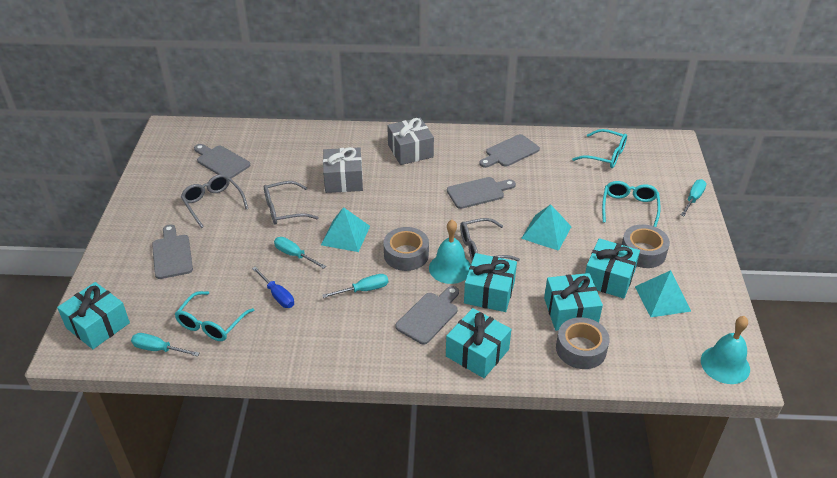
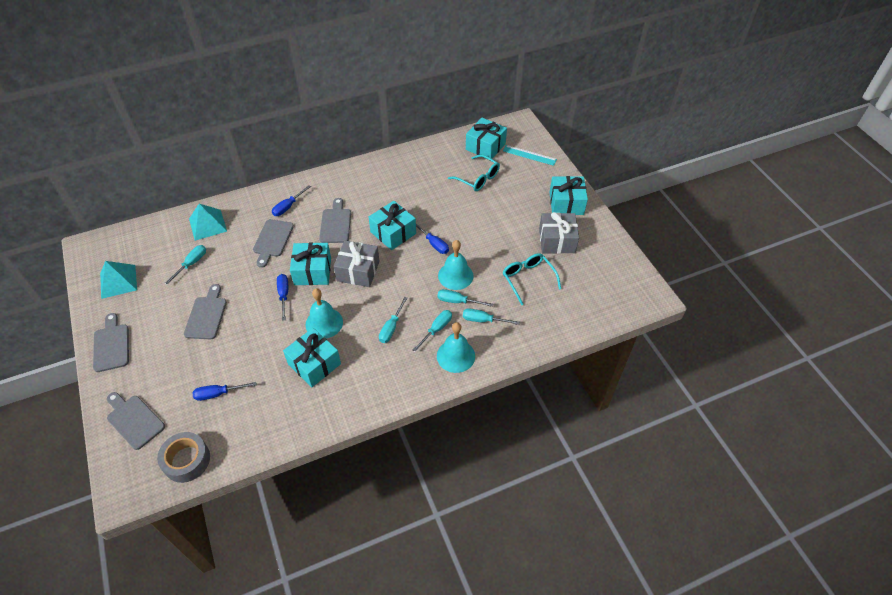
blue screwdriver: [252,266,294,308] = 1 -> [192,382,256,401] [272,185,311,216] [277,274,288,321] [416,223,449,254] = 4
grey glasses: [181,174,248,228] [264,181,319,225] [460,218,520,261] = 3 -> none = 0
grey tape: [383,227,429,271] [556,317,610,369] [622,224,670,268] = 3 -> [157,432,210,483] = 1
turquoise bell: [429,220,471,284] [701,316,750,384] = 2 -> [306,288,343,338] [437,322,475,373] [438,240,473,290] = 3
turquoise glasses: [175,291,254,341] [572,129,627,168] [602,181,661,227] = 3 -> [448,155,500,191] [503,253,561,305] = 2
turquoise pyramid: [321,207,370,252] [521,204,572,251] [635,270,691,317] = 3 -> [100,261,137,299] [189,204,227,241] = 2
turquoise ruler: none = 0 -> [503,145,557,166] = 1
turquoise screwdriver: [131,333,199,356] [274,237,326,269] [322,274,388,298] [681,179,707,216] = 4 -> [165,245,206,285] [379,297,408,343] [413,310,452,352] [437,289,493,307] [463,308,520,325] = 5

